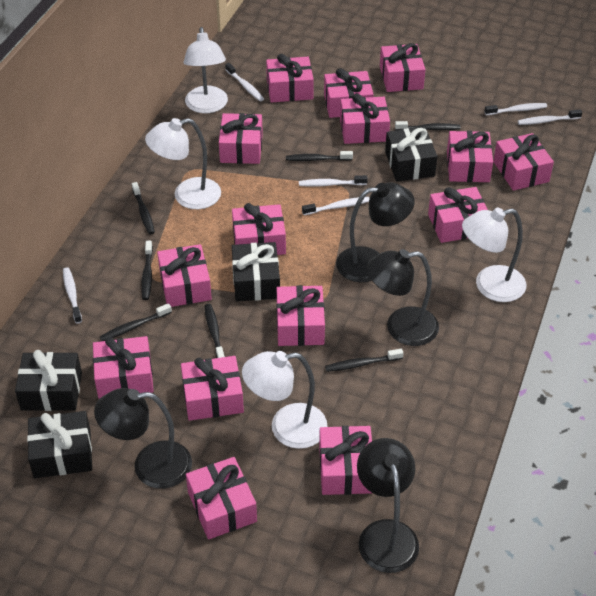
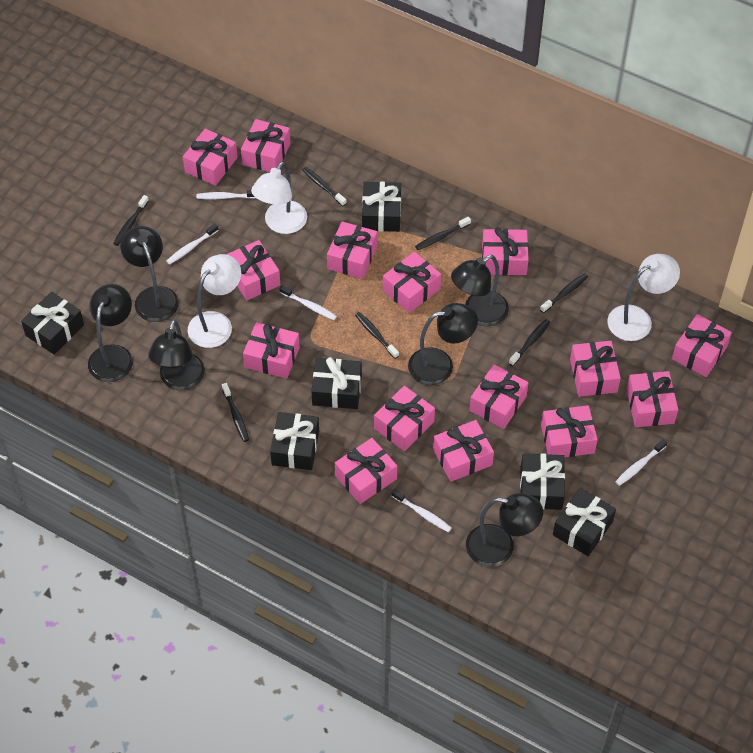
black gift: [15,350,82,411] [27,411,92,478] [232,242,280,302] [385,127,438,181] = 4 -> [21,292,84,355] [270,412,319,470] [311,357,362,409] [362,182,401,232] [520,453,565,510] [553,488,616,556] = 6
black lamp: [94,388,192,489] [336,183,415,282] [357,438,419,573] [366,249,439,346] = 4 -> [88,284,133,382] [120,226,179,322] [148,319,205,390] [408,303,478,385] [451,255,509,326] [466,493,543,567] = 6
white lamp: [145,118,221,209] [183,27,228,113] [242,351,327,449] [462,207,526,302] = 4 -> [188,254,241,348] [251,162,307,234] [607,254,680,341] = 3
white toothbrush: [63,267,82,324] [225,63,264,101] [299,175,368,187] [302,197,370,215] [485,103,547,115] [518,109,582,125] = 6 -> [166,223,219,265] [196,190,255,199] [279,285,337,320] [391,489,452,532] [615,439,667,486] = 5

